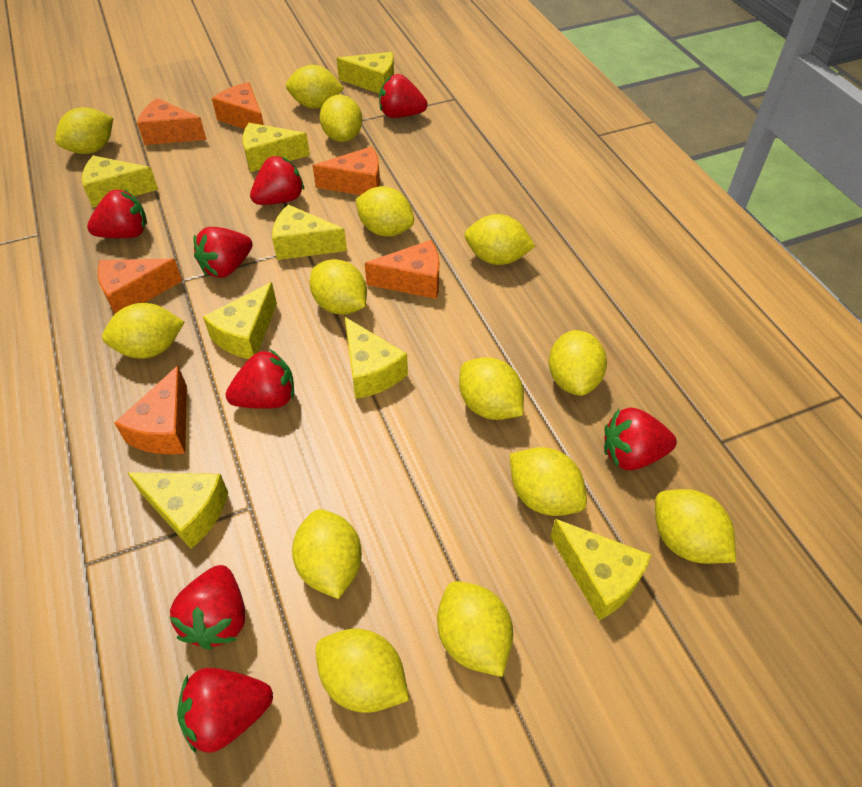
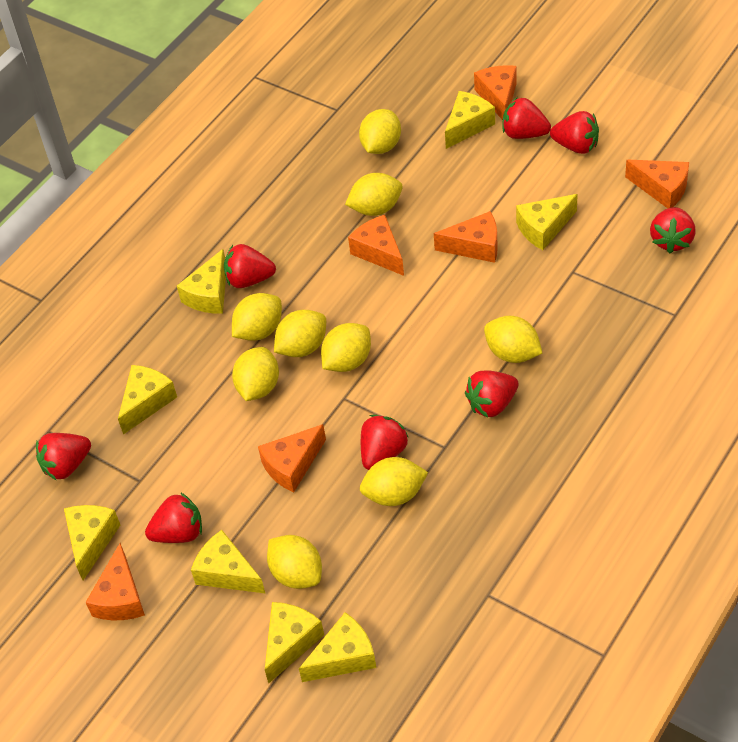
yellow lemon: [55,107,113,154] [102,303,184,359] [286,65,344,109] [292,509,362,599] [310,259,367,315] [316,629,409,713] [320,95,362,142] [355,186,414,237] [437,581,513,677] [459,357,524,420] [465,214,535,265] [510,447,587,516] [549,330,607,396] [655,489,736,564] = 14 -> [232,293,282,341] [232,347,279,401] [267,535,322,589] [274,310,326,357] [321,323,371,372] [345,173,403,216] [359,109,401,154] [360,457,428,506] [484,316,542,363] = 9

